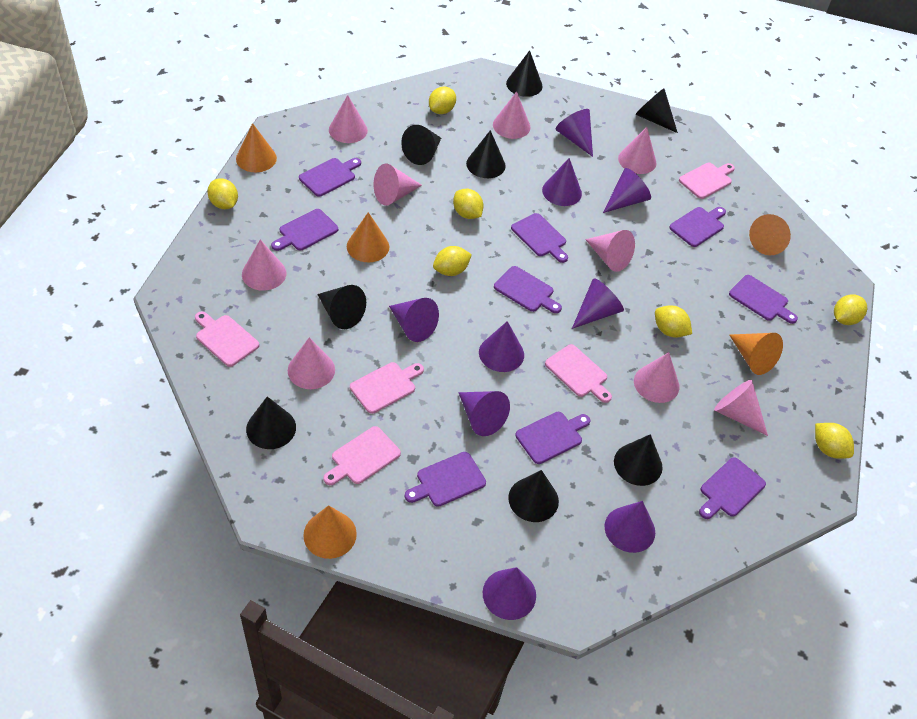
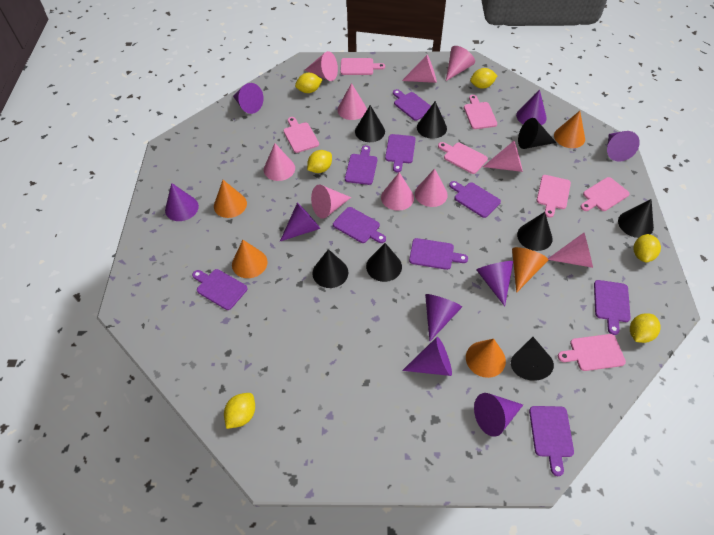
pink cone: [242,239,286,291] [288,337,335,389] [329,95,368,143] [374,164,422,206] [493,92,530,139] [585,230,635,272] [618,127,656,174] [634,352,679,403] [714,380,768,436] = 9 -> [264,143,295,181] [305,51,338,81] [311,185,351,219] [338,83,367,120] [381,172,414,211] [402,55,437,83] [415,169,448,207] [446,46,475,81] [483,141,523,172] [548,233,593,268] = 10
pink cutting board: [195,311,259,367] [323,426,401,485] [350,362,424,414] [545,344,612,403] [679,163,735,199] = 5 -> [283,117,319,153] [340,58,385,75] [438,142,488,174] [464,95,497,129] [537,175,571,218] [558,334,626,371] [581,177,630,211] = 7
yellow lemon: [207,178,238,209] [429,87,456,114] [433,246,472,276] [453,189,484,219] [655,305,692,338] [815,423,854,459] [834,295,867,325] = 7 -> [224,393,255,429] [295,73,322,93] [307,150,332,173] [470,68,497,89] [630,313,661,343] [633,234,661,262] = 6

